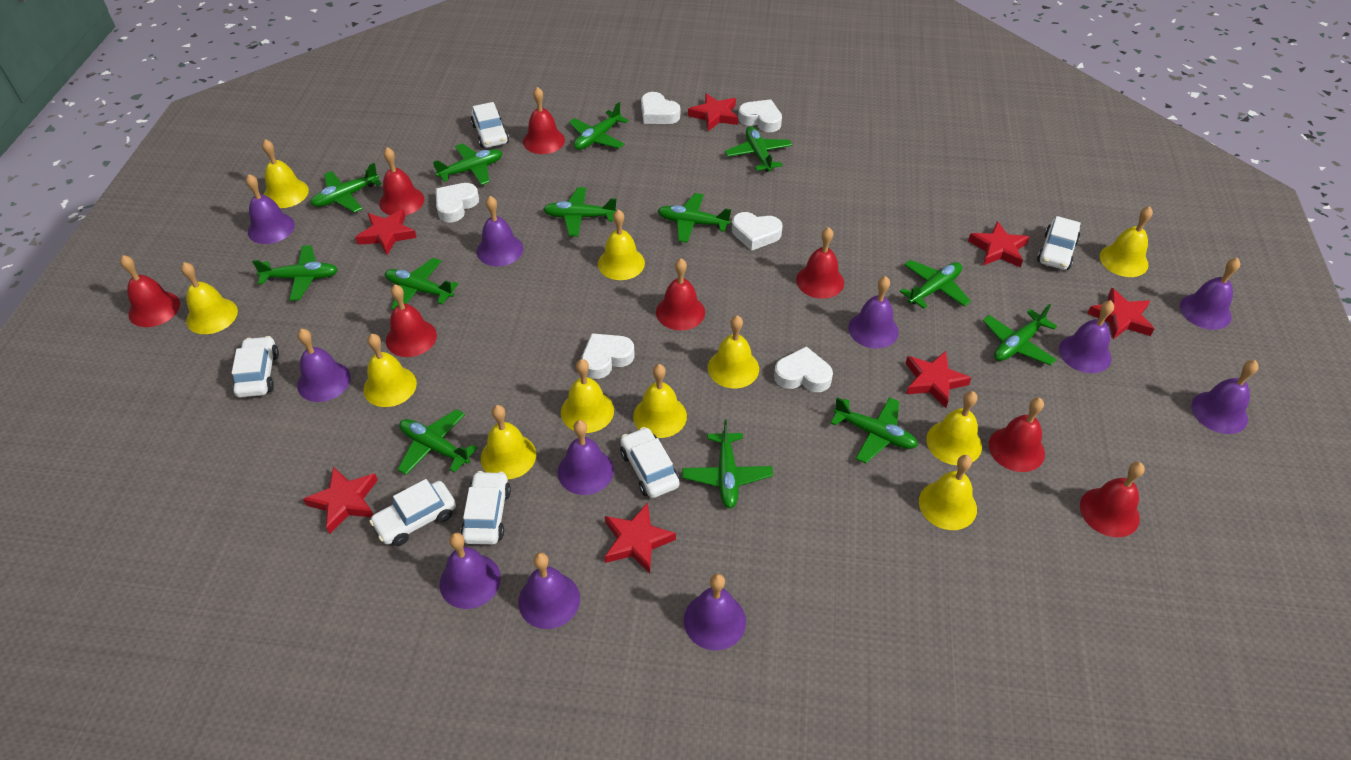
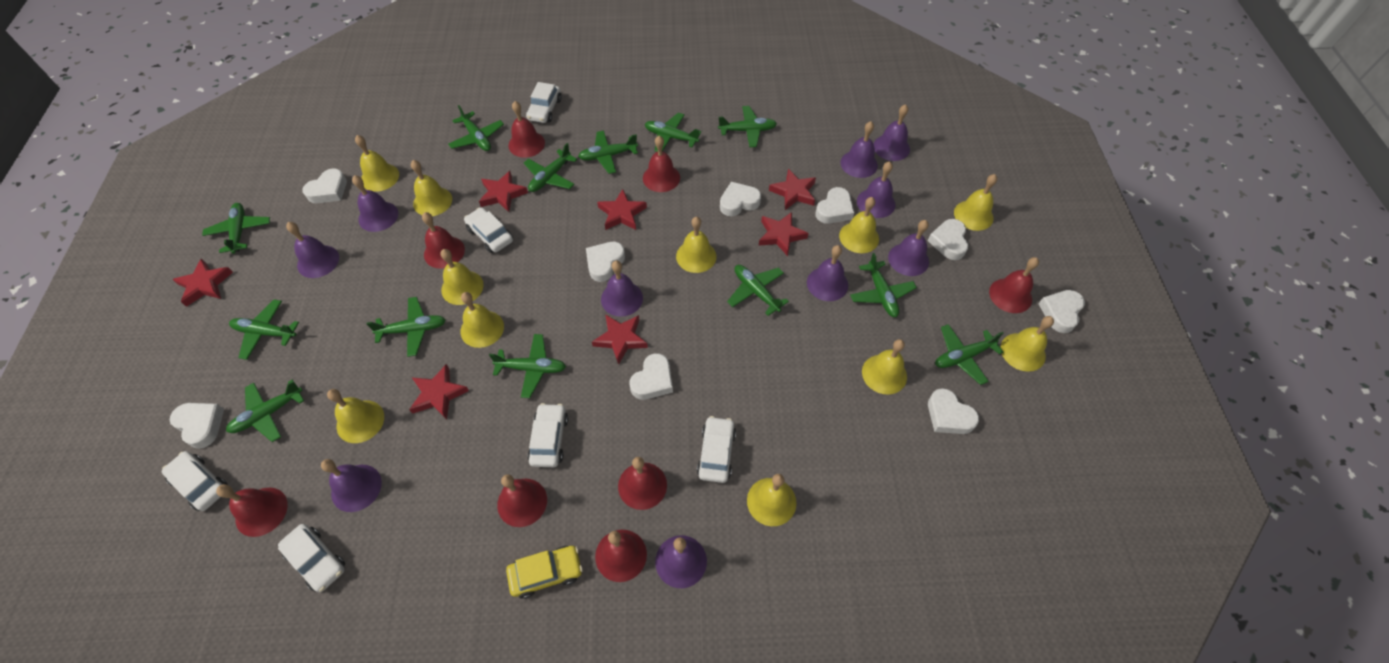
purple bell: [246,174,295,244] [297,329,351,402] [440,533,501,609] [477,196,523,266] [518,552,580,629] [558,420,614,495] [684,574,746,650] [848,276,899,349] [1059,300,1114,373] [1180,258,1240,330] [1191,360,1259,434] = 11 -> [286,222,339,278] [321,459,382,512] [352,175,398,232] [601,260,643,317] [655,535,707,588] [807,245,848,301] [841,121,878,178] [857,161,896,218] [874,104,910,161] [888,220,929,276] = 10
white heart: [436,183,479,222] [582,333,635,379] [641,92,680,124] [732,212,782,251] [738,99,782,132] [774,346,833,392] = 6 -> [170,403,224,449] [302,168,347,203] [586,242,625,282] [630,353,673,400] [720,182,761,216] [815,187,854,224] [928,219,968,260] [928,388,979,434] [1039,290,1085,333] = 9
yellow car: none = 0 -> [506,546,583,599] = 1

